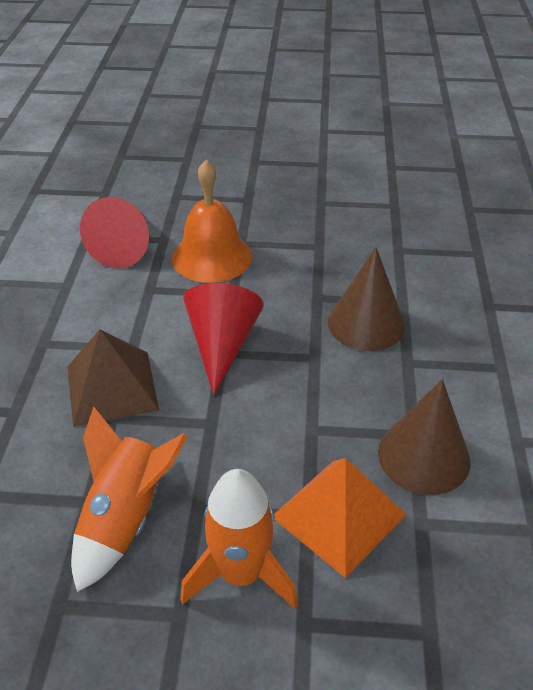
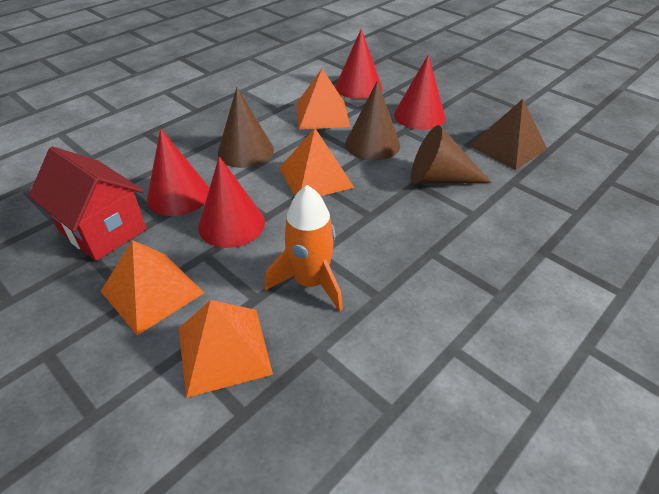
brown cone: [328,247,405,351] [378,379,471,495] = 2 -> [218,87,274,168] [345,81,400,161] [411,125,491,184] = 3
orange bell: [172,160,253,283] = 1 -> none = 0
orange pyramid: [274,458,407,578] = 1 -> [101,240,204,335] [178,300,273,398] [280,128,355,196] [296,69,350,130] = 4
orange rocket: [71,406,188,592] [180,469,298,609] = 2 -> [265,185,343,311] = 1
red cone: [80,197,149,268] [183,283,264,395] = 2 -> [147,129,209,216] [198,156,265,248] [335,29,382,99] [394,55,445,130] = 4
red house: none = 0 -> [29,146,147,261] = 1

